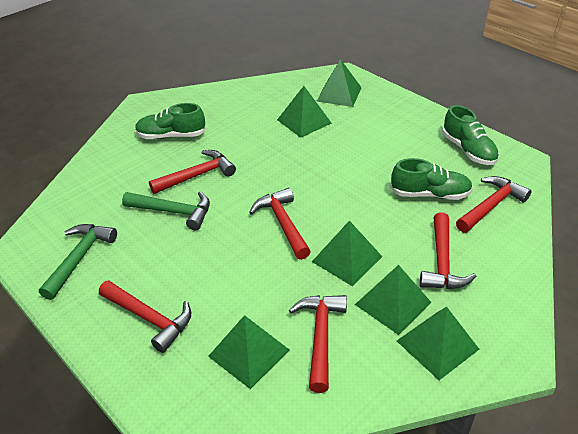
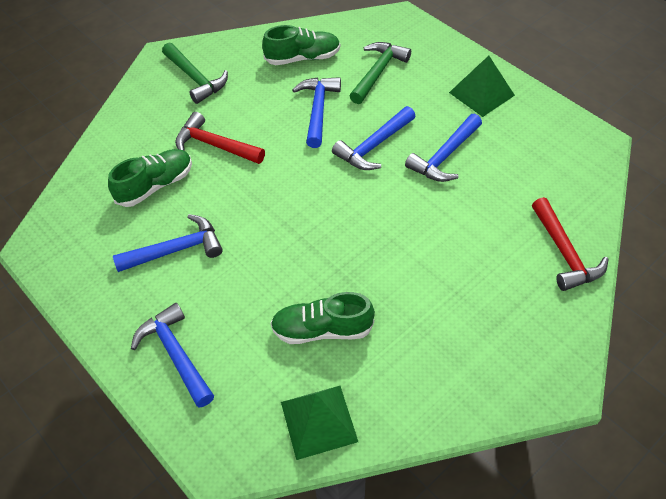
blue hammer: none = 0 -> [113,214,223,272] [131,303,214,408] [292,77,341,148] [332,106,416,170] [405,114,482,182] = 5
green pyramid: [208,315,289,389] [277,86,332,138] [312,221,383,286] [317,59,362,107] [355,265,432,335] [397,307,479,380] = 6 -> [281,386,358,460] [449,56,515,117] = 2
red hammer: [99,280,191,353] [149,150,236,194] [249,188,311,260] [289,295,347,393] [420,212,477,289] [456,176,531,233] = 6 -> [175,112,265,164] [532,197,609,291] = 2

